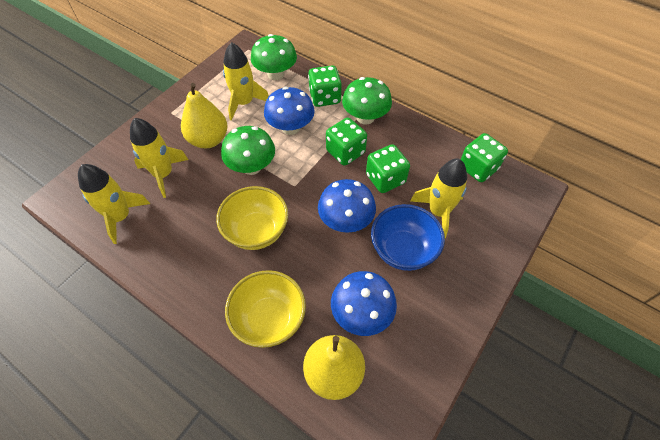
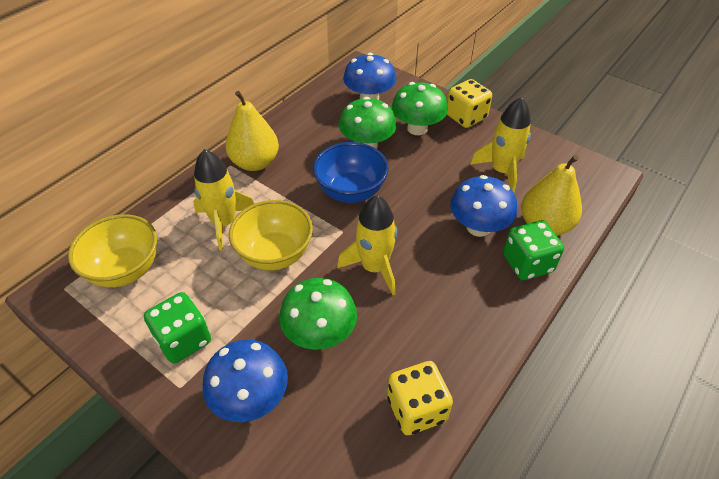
green dice: [308,65,342,107] [326,118,367,166] [366,144,410,193] [461,133,508,182] = 4 -> [144,292,211,363] [503,220,564,280] = 2
yellow dice: none = 0 -> [387,361,453,435] [447,79,492,128] = 2
yellow rocket: [78,164,150,244] [130,118,189,198] [223,42,269,121] [410,159,467,238] = 4 -> [193,149,254,250] [337,195,397,295] [470,97,531,193] = 3

